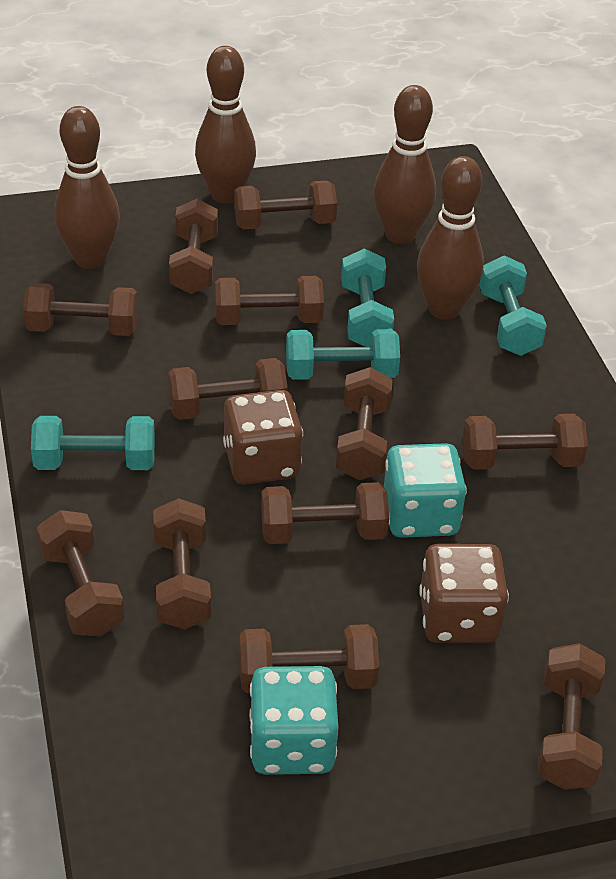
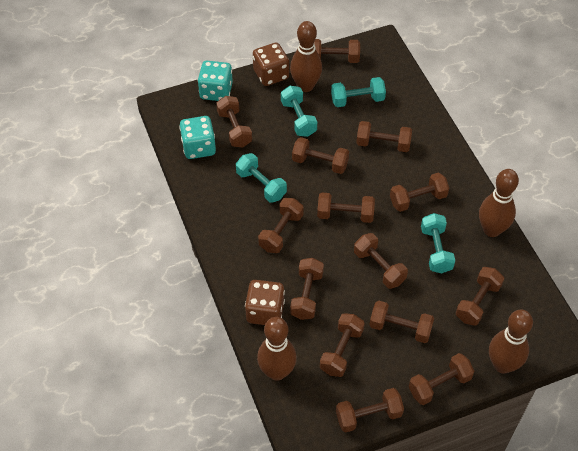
brown dumbbell: [23,283,138,336] [37,510,124,636] [153,498,211,629] [168,358,288,420] [169,199,218,294] [215,276,324,325] [234,180,337,229] [240,624,379,694] [261,482,389,544] [336,367,393,480] [462,414,588,470] [538,643,605,790] = 12 -> [216,96,252,147] [258,198,304,253] [290,258,324,320] [292,137,349,174] [314,39,360,63] [317,192,375,223] [320,313,365,377] [336,388,404,432] [354,233,408,289] [356,121,412,152] [369,301,434,343] [390,173,449,212] [409,353,474,405] [456,267,505,326] = 14

